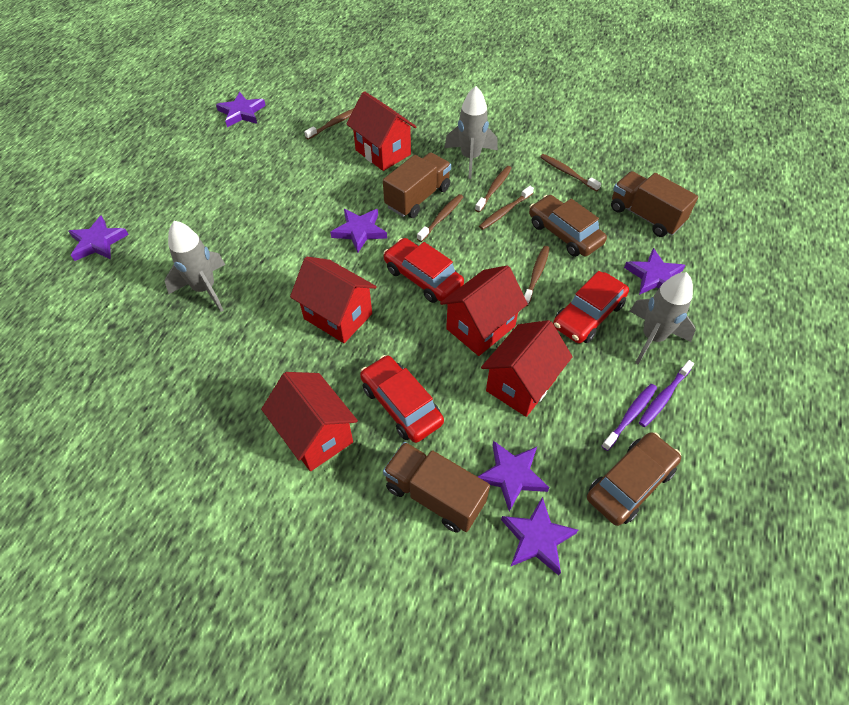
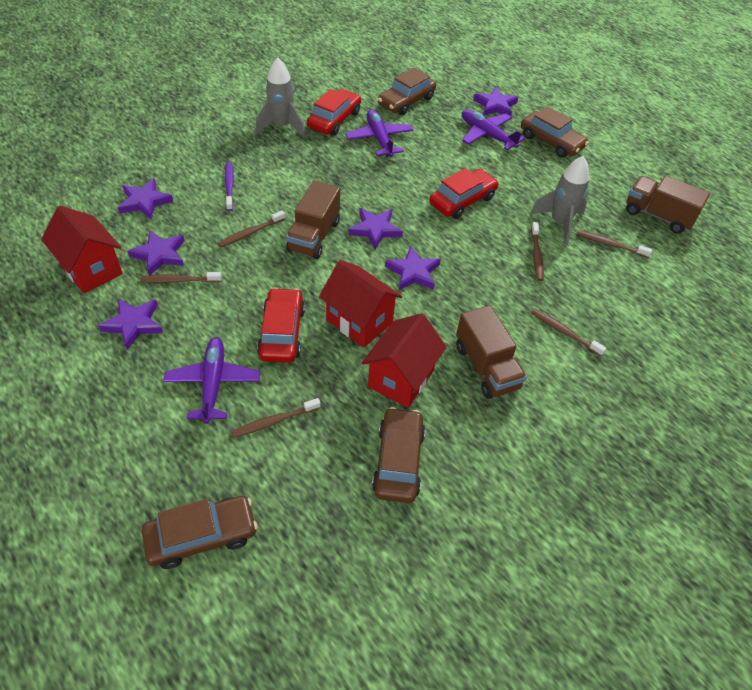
brown car: [529,195,607,257] [587,432,681,526] = 2 -> [142,496,257,569] [372,407,425,503] [378,67,436,115] [521,106,589,158] = 4
grey rocket: [165,221,225,312] [444,86,498,179] [629,272,696,364] = 3 -> [255,57,306,138] [530,156,589,246] = 2
purple plane: none = 0 -> [163,337,260,424] [345,109,414,157] [462,110,525,150] = 3
purple toothbrush: [602,384,657,451] [639,360,694,427] = 2 -> [225,162,234,211] = 1
red house: [261,372,358,471] [290,257,377,343] [347,91,417,171] [440,265,528,356] [481,320,573,417] = 5 -> [41,206,123,294] [319,260,402,348] [362,313,447,408] = 3

